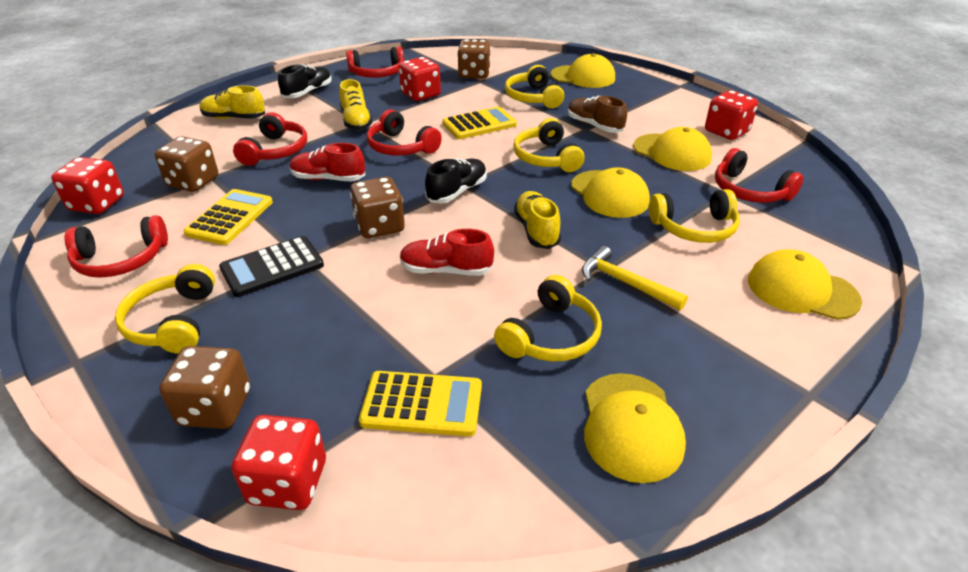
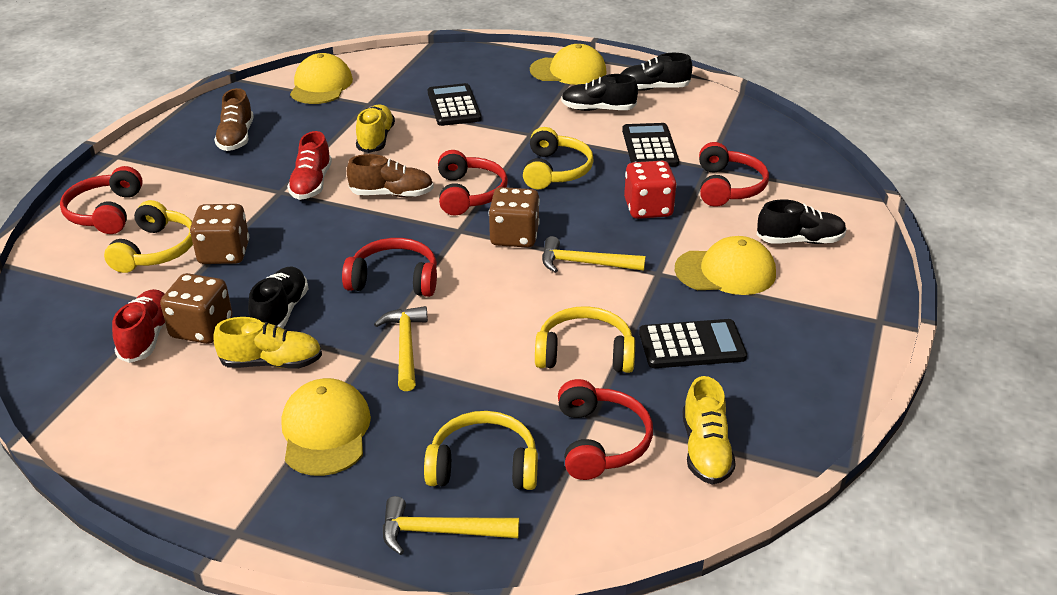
black calculator: [219,236,324,297] = 1 -> [428,83,482,126] [622,123,679,167] [639,319,747,368] = 3
black shoe: [278,64,332,98] [425,158,487,204] = 2 -> [248,267,308,329] [561,74,638,111] [621,53,692,91] [757,199,847,244] = 4
brown dice: [155,136,218,192] [159,346,250,429] [350,177,405,238] [457,39,491,79] = 4 -> [160,273,232,344] [190,204,249,264] [489,187,540,248] = 3
brown shoe: [568,96,627,133] = 1 -> [214,88,254,151] [347,154,434,197] = 2
red dice: [51,157,124,214] [231,415,326,510] [399,57,441,101] [705,90,758,140] = 4 -> [624,161,677,219] = 1
yellow calculator: [183,189,273,245] [359,371,482,437] [443,107,517,139] = 3 -> none = 0
yellow cap: [551,53,615,88] [571,167,650,218] [584,373,686,483] [633,127,712,171] [748,249,862,320] = 5 -> [282,378,371,476] [290,53,353,104] [530,44,607,85] [675,236,776,295] = 4
yellow hammer: [582,246,688,310] = 1 -> [374,306,428,391] [383,496,519,555] [542,236,646,273] = 3
yellow headphones: [115,264,215,354] [494,275,602,362] [505,65,564,108] [513,118,585,172] [649,189,740,243] = 5 -> [104,200,193,273] [424,411,538,490] [523,127,594,189] [535,306,635,373] = 4

